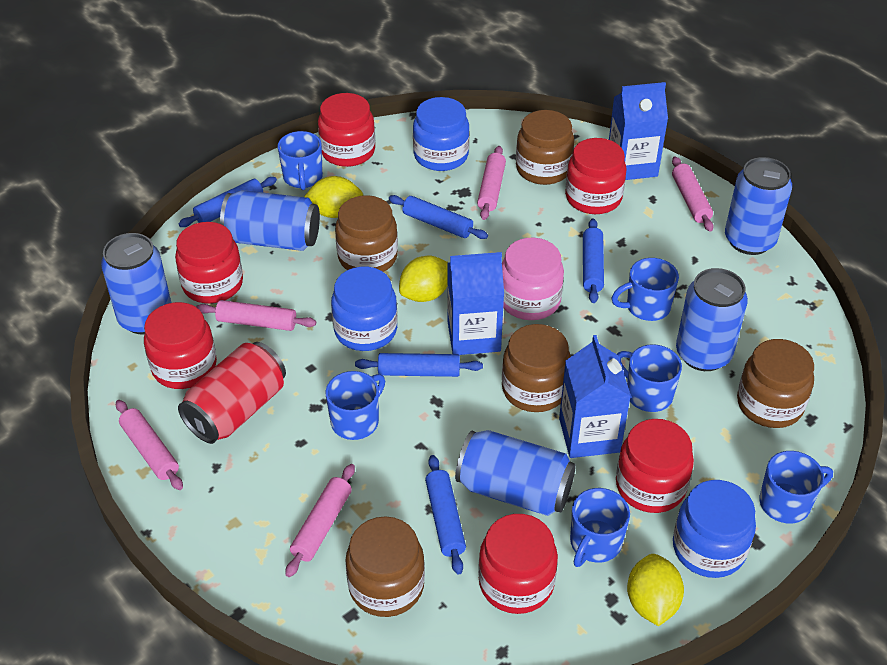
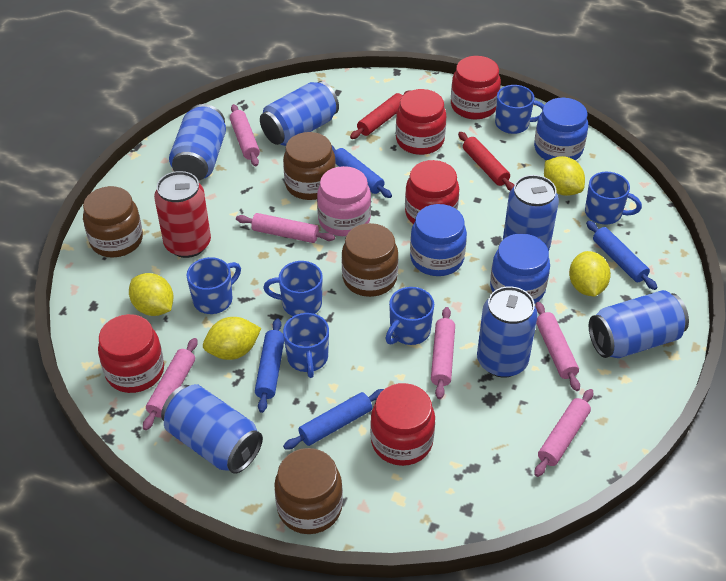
blue can: [101,233,172,335] [220,190,320,251] [455,430,576,516] [676,268,748,371] [725,157,792,255] = 5 -> [161,384,263,474] [169,104,226,181] [260,81,339,146] [477,286,538,378] [503,175,559,251] [589,290,689,358] = 6
blue carton: [447,252,504,355] [559,335,631,458] [609,82,668,180] = 3 -> none = 0
blue rolling pin: [179,177,277,227] [355,353,483,377] [389,195,488,239] [425,455,466,575] [583,219,604,303] = 5 -> [255,318,284,413] [283,389,384,450] [332,146,392,198] [586,221,658,290] = 4
brown jar: [335,195,398,272] [346,517,425,617] [502,324,571,412] [516,110,574,185] [737,339,814,428] = 5 -> [83,186,143,258] [274,448,343,534] [283,132,336,200] [342,223,399,297] = 4
pink rolling pin: [116,400,183,490] [196,300,316,331] [285,464,355,577] [477,146,506,220] [672,156,714,232] = 5 -> [143,338,197,430] [230,104,260,166] [236,213,335,243] [431,307,455,399] [534,389,593,477] [535,302,580,391] = 6
red jar: [144,302,217,389] [175,222,243,303] [318,93,375,167] [478,514,558,614] [565,138,626,214] [616,419,694,513] = 6 -> [98,314,164,393] [370,383,435,466] [396,89,446,155] [405,160,459,224] [451,56,501,120] = 5
red rolling pin: none = 0 -> [350,90,411,139] [458,132,514,191] = 2
yellow lemon: [304,176,363,218] [399,256,449,302] [627,554,684,626] = 3 -> [129,273,174,316] [203,317,261,360] [544,156,585,196] [569,251,611,297] = 4

